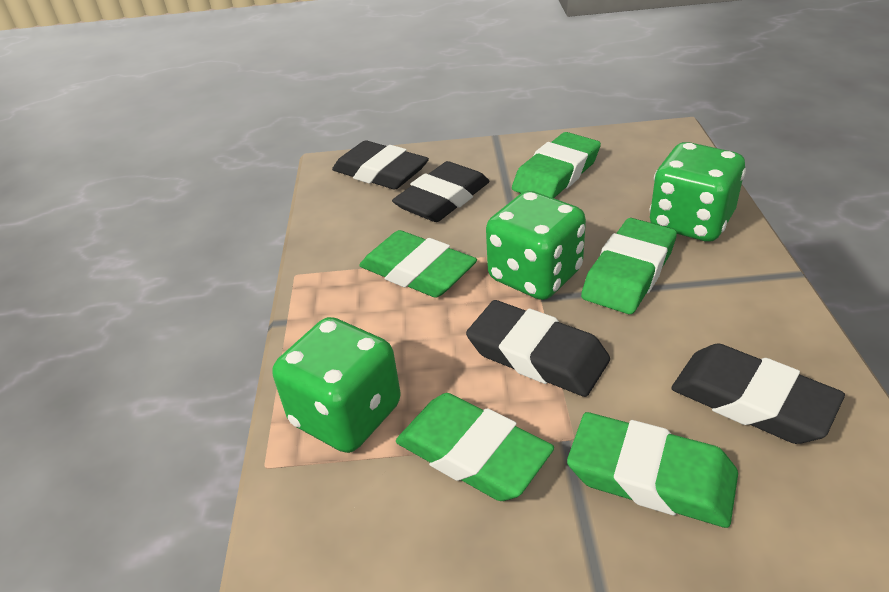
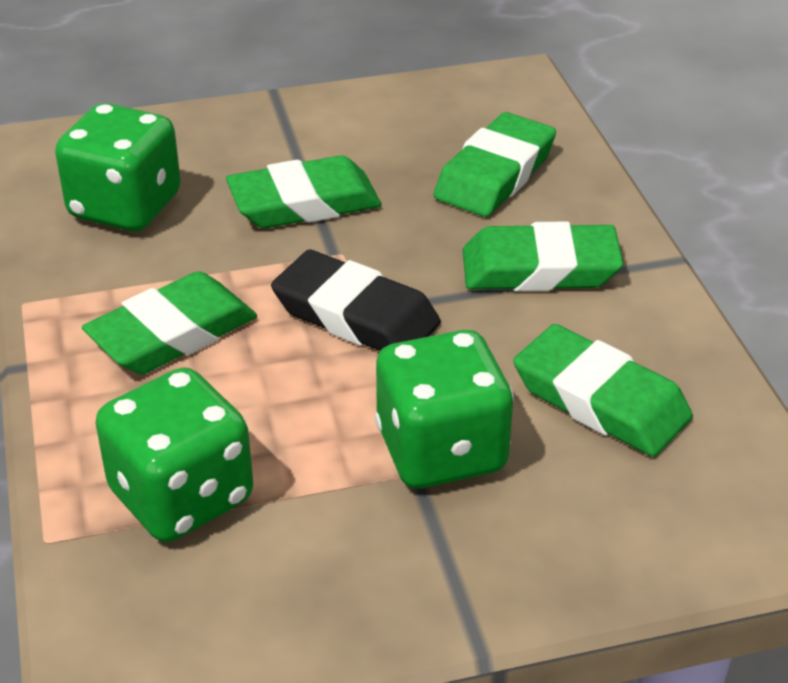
black eraser: [332,141,429,189] [392,161,490,222] [466,300,610,397] [671,344,845,444] = 4 -> [271,250,441,351] = 1

